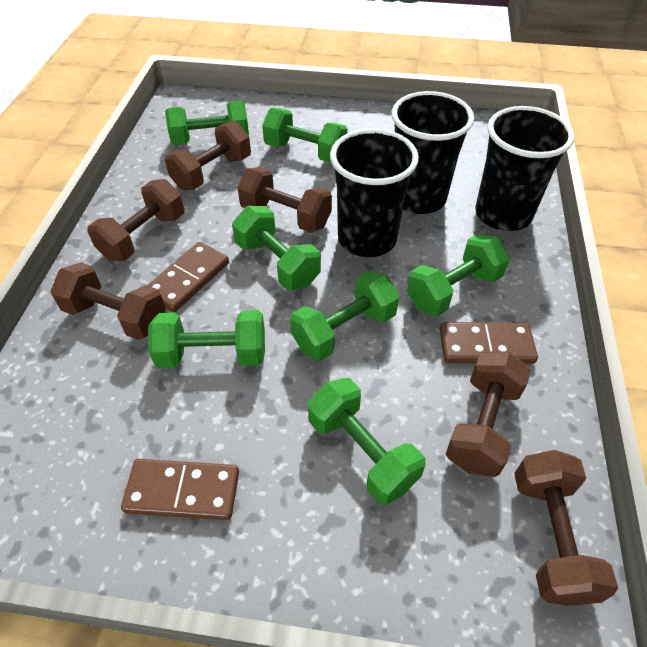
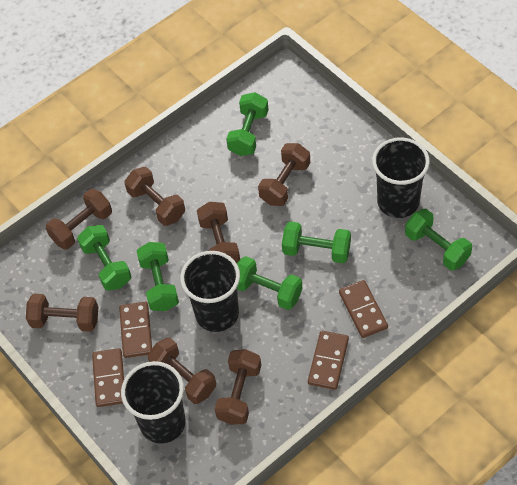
brown domino: [121,459,239,520] [147,242,229,312] [439,322,538,364] = 3 -> [92,348,124,407] [119,302,152,358] [308,331,349,390] [339,280,388,338] = 4
brown dumbbell: [50,262,166,340] [87,179,184,261] [165,121,251,190] [237,167,332,233] [446,352,531,477] [514,450,618,606] = 6 -> [26,294,98,332] [46,189,112,250] [124,167,185,226] [148,338,216,404] [197,202,240,263] [215,349,261,425] [258,143,310,206] = 7
green dumbbell: [148,310,265,368] [165,100,249,145] [232,206,321,290] [262,108,348,163] [290,271,399,361] [308,378,425,505] [407,234,510,316] = 7 -> [77,225,131,291] [137,242,179,311] [226,92,269,156] [237,256,303,310] [282,222,351,264] [405,209,472,271] = 6

